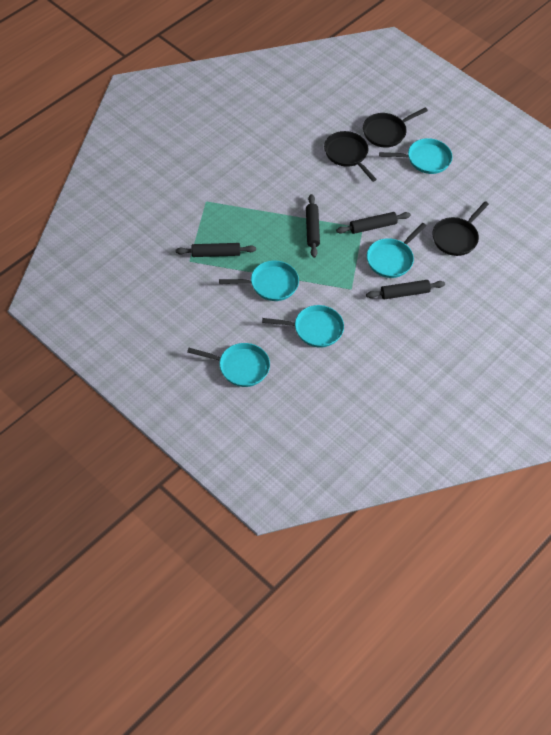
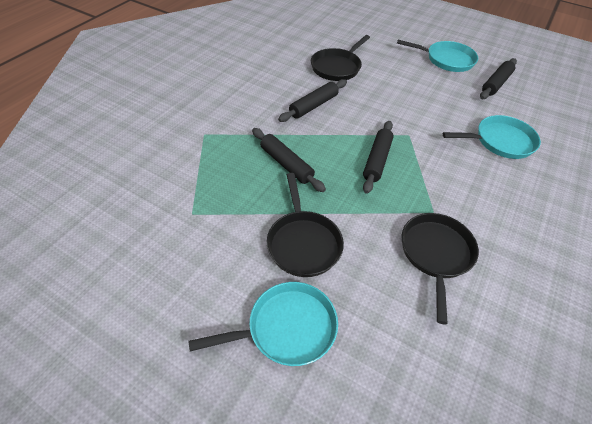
turquoise pan: [187,343,270,387] [219,261,299,301] [262,305,344,347] [367,223,426,278] [379,138,452,174] = 5 -> [188,282,338,366] [397,40,478,72] [443,115,541,159] = 3

